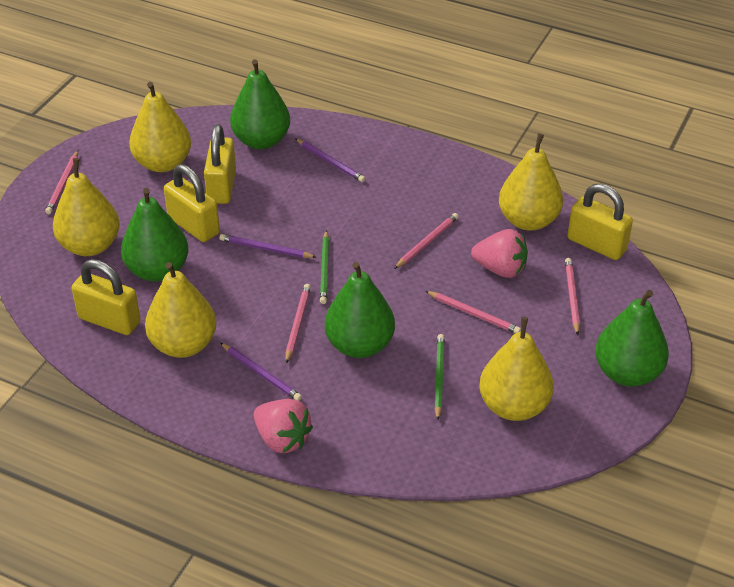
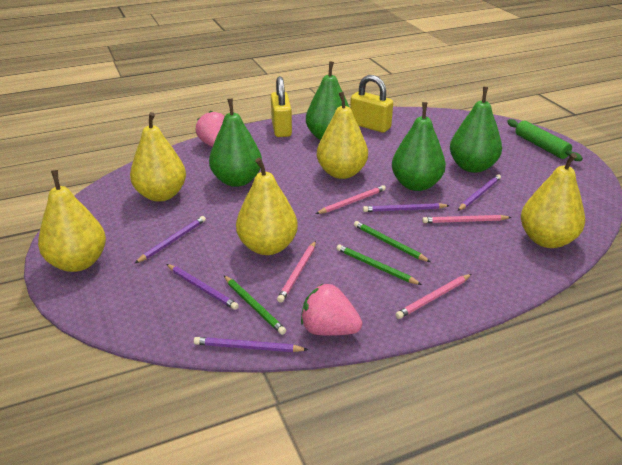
green pencil: [320,230,329,304] [435,334,445,420] = 2 -> [224,276,286,335] [336,244,422,285] [354,221,431,262] = 3
green rolling pin: none = 0 -> [507,119,583,161] = 1
pink pencil: [45,151,78,214] [286,284,311,363] [394,213,459,269] [425,291,521,333] [565,258,580,335] = 5 -> [277,241,316,303] [316,185,386,214] [396,274,471,319] [422,215,512,223] = 4
purple pencil: [220,234,317,258] [221,343,302,401] [296,139,365,182] = 3 -> [135,216,206,263] [166,264,239,310] [194,337,309,352] [363,203,450,212] [458,174,501,211] = 5
yellow padlock: [71,259,141,335] [164,164,220,242] [204,124,236,204] [568,183,633,260] = 4 -> [271,76,292,137] [350,75,393,133] = 2

